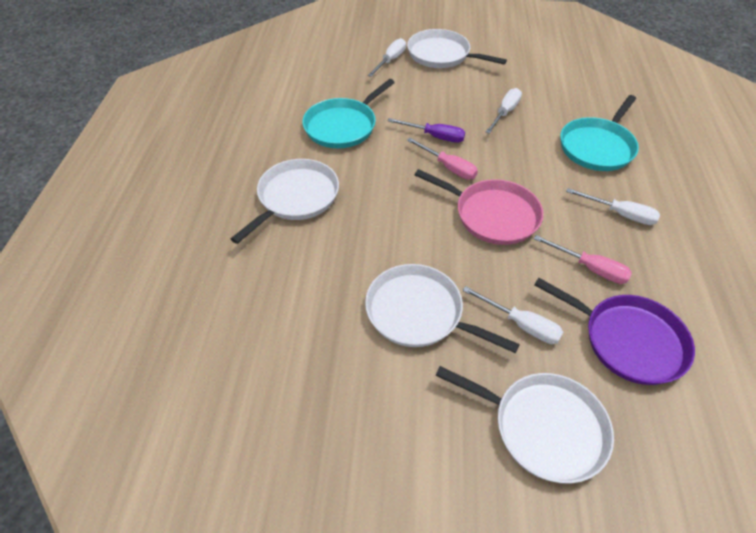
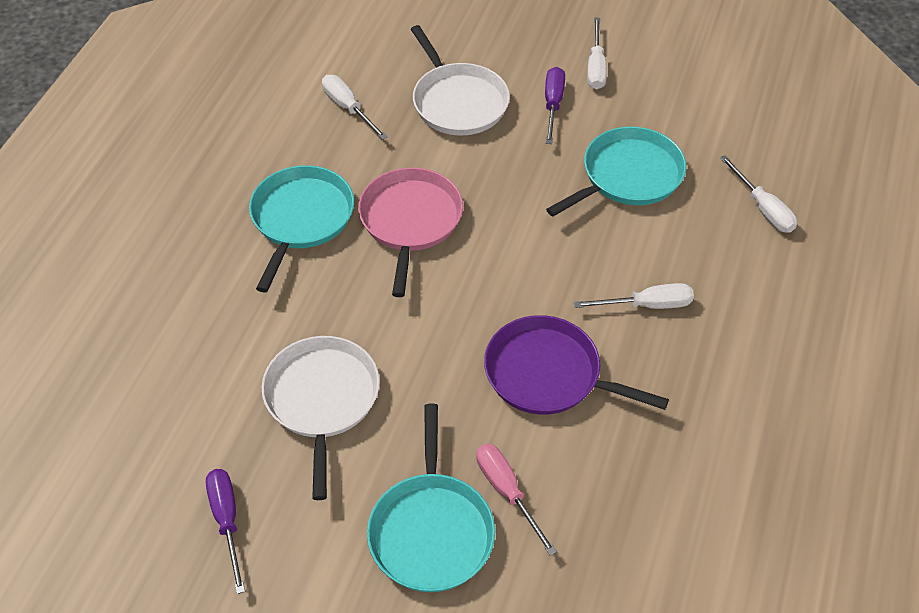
pink screwdriver: [407,138,478,180] [534,235,632,284] = 2 -> [476,444,557,556] = 1
purple screwdriver: [388,118,465,143] = 1 -> [206,469,245,594] [545,67,565,144] = 2
turquoise pan: [302,79,395,148] [560,95,639,171] = 2 -> [249,165,354,293] [367,404,495,592] [546,127,686,217] = 3
white pan: [231,159,339,244] [365,264,520,353] [407,29,507,68] [435,366,614,484] = 4 -> [261,336,380,500] [411,25,510,135] = 2

